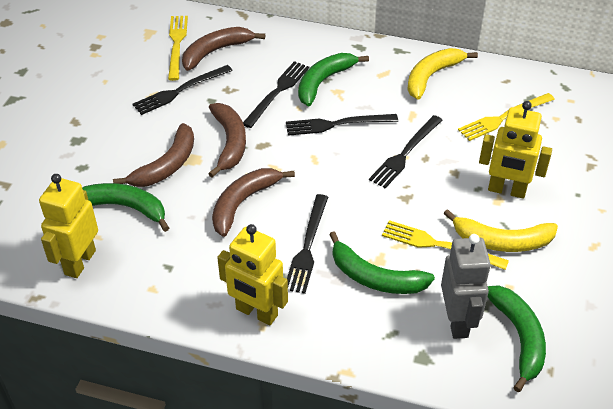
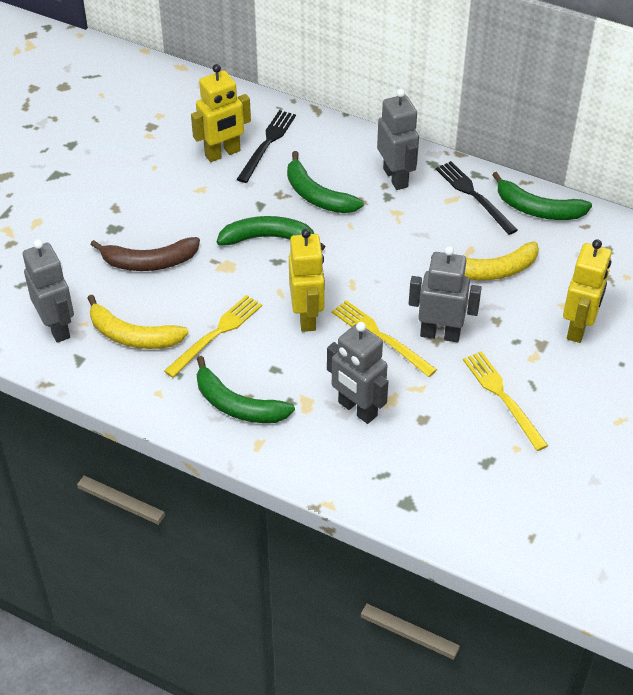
black fork: [132,65,233,115] [243,61,309,128] [286,114,398,136] [287,194,328,294] [369,115,442,189] = 5 -> [237,110,296,183] [436,161,518,235] = 2
brown banana: [113,123,194,187] [182,27,265,71] [208,103,246,178] [212,168,295,237] = 4 -> [90,237,200,271] = 1
grey robot: [441,234,491,339] = 1 -> [23,239,74,343] [327,322,388,424] [377,89,419,190] [409,246,482,342] = 4

